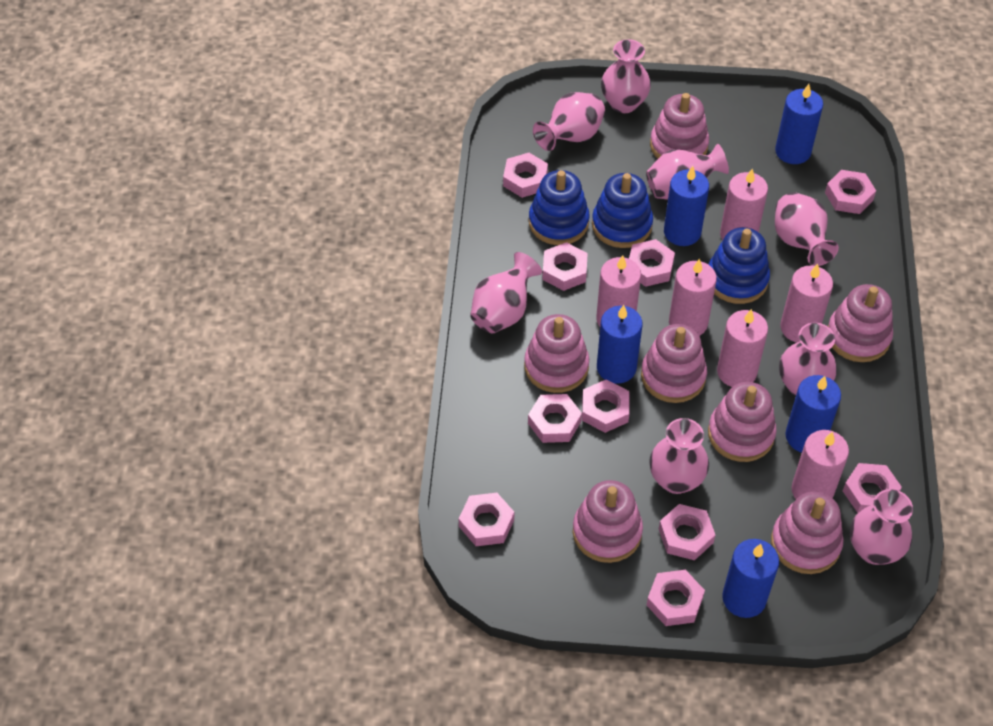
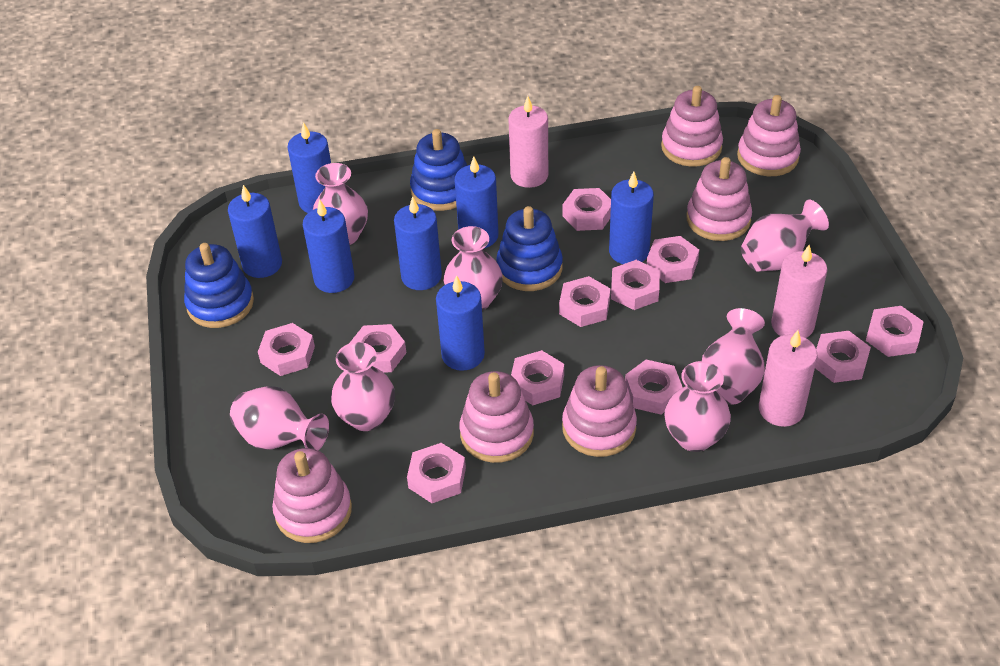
blue candle: [597,305,642,384] [664,166,709,246] [722,539,779,618] [775,84,823,164] [785,375,841,453] = 5 -> [228,185,282,278] [288,122,331,213] [303,199,354,293] [394,196,442,290] [436,275,485,371] [455,156,499,248] [609,171,654,264] = 7
pink candle: [596,255,641,326] [669,259,717,336] [717,309,768,387] [720,169,768,240] [780,264,833,343] [792,430,849,499] = 6 -> [508,96,548,188] [759,330,817,427] [771,245,827,338] = 3
pink nut: [459,493,514,546] [503,153,548,198] [528,394,582,443] [542,242,588,291] [582,379,630,433] [629,239,675,287] [647,570,705,626] [659,504,715,560] [825,170,876,214] [843,463,902,513] = 10 -> [258,323,315,376] [350,324,406,373] [407,443,466,503] [511,350,564,405] [559,276,611,327] [562,188,611,231] [611,260,660,310] [625,359,683,415] [647,236,699,283] [815,331,871,383] [866,306,924,357] = 11
pink stacking toy: [524,314,589,393] [573,480,643,563] [641,324,707,403] [650,93,709,159] [708,382,777,462] [771,491,844,574] [828,284,893,362] = 7 -> [272,448,352,543] [460,371,534,463] [562,365,637,457] [661,86,723,167] [687,157,752,241] [737,95,801,176] = 6
pink vase: [470,252,542,334] [533,92,605,151] [601,39,651,113] [646,144,729,200] [649,418,709,494] [775,192,839,266] [779,323,837,396] [850,489,913,565] = 8 -> [230,386,329,450] [313,163,368,245] [331,342,395,431] [444,226,503,311] [665,361,731,452] [702,308,765,405] [741,200,829,272] = 7

